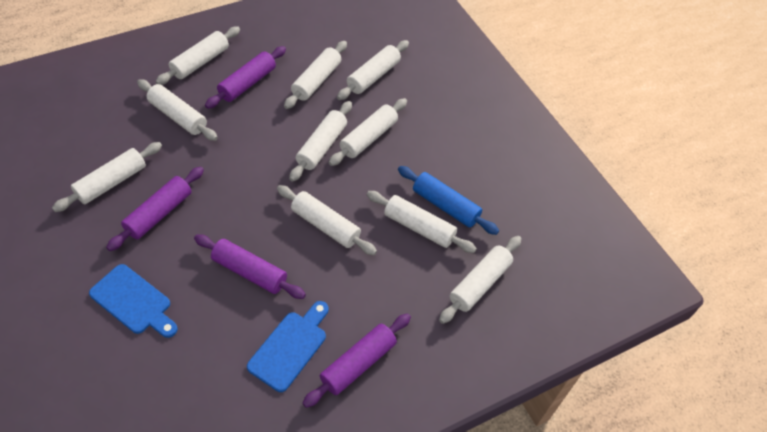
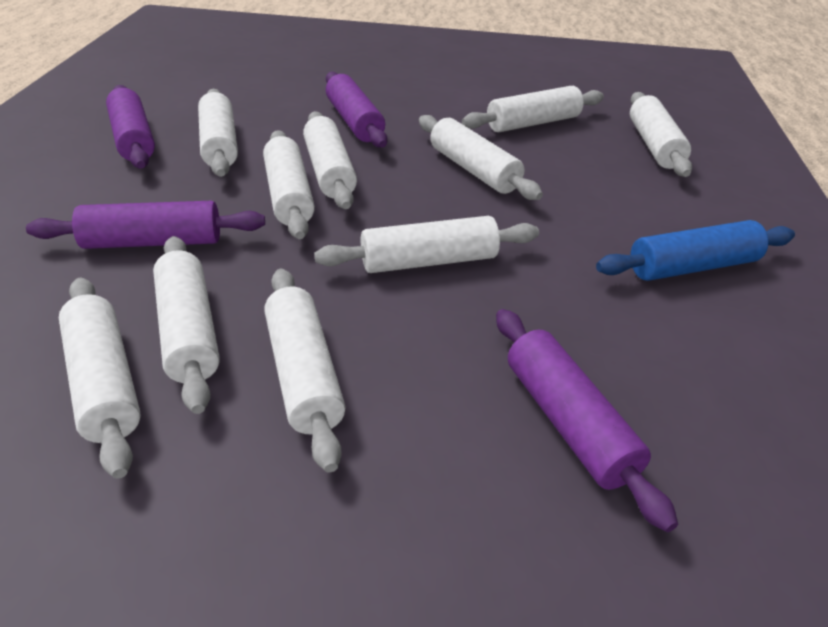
blue cutting board: [89,264,178,338] [247,301,329,392] = 2 -> none = 0

